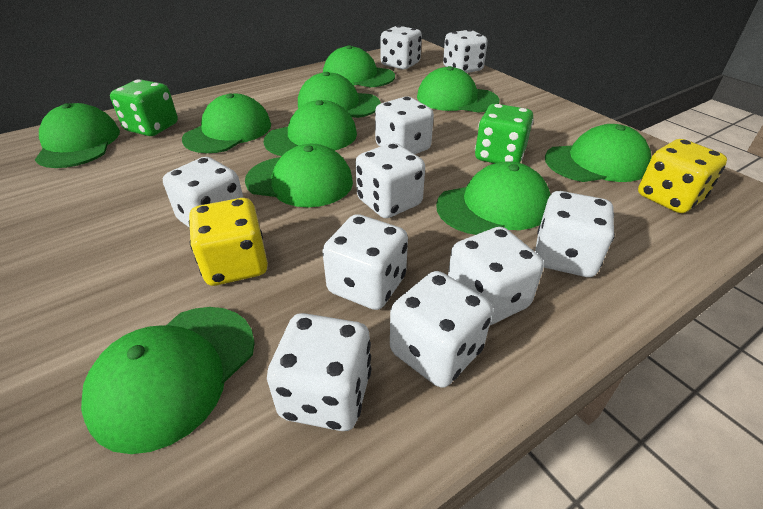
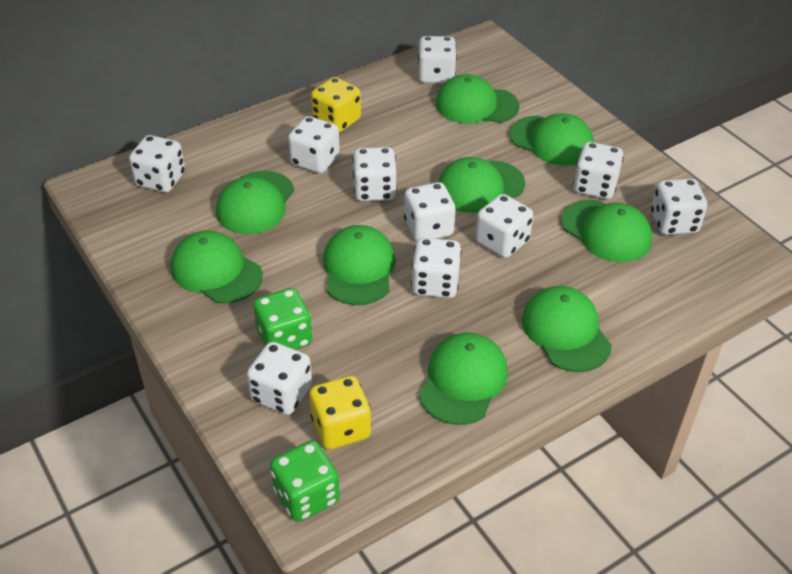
green cap: [35,103,120,168] [81,307,255,454] [182,93,271,153] [245,144,353,207] [264,100,357,156] [298,72,381,118] [323,45,395,87] [417,66,499,113] [436,161,550,235] [545,124,651,182] = 10 -> [171,230,263,304] [216,171,294,234] [323,225,396,305] [419,333,508,425] [436,74,520,124] [438,157,525,213] [509,113,594,166] [522,286,612,372] [561,200,652,262] = 9

